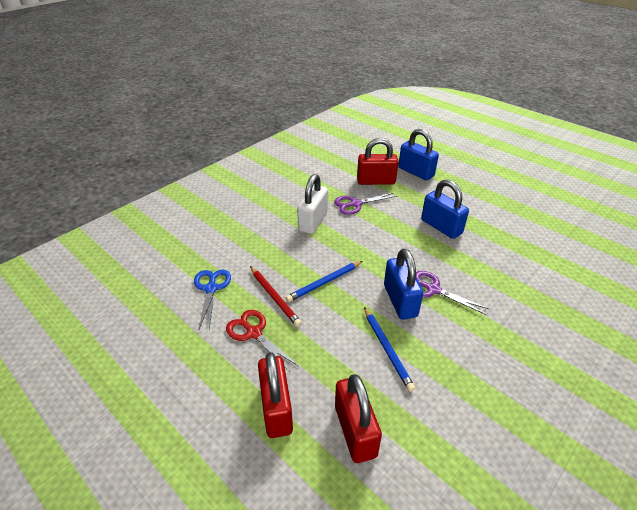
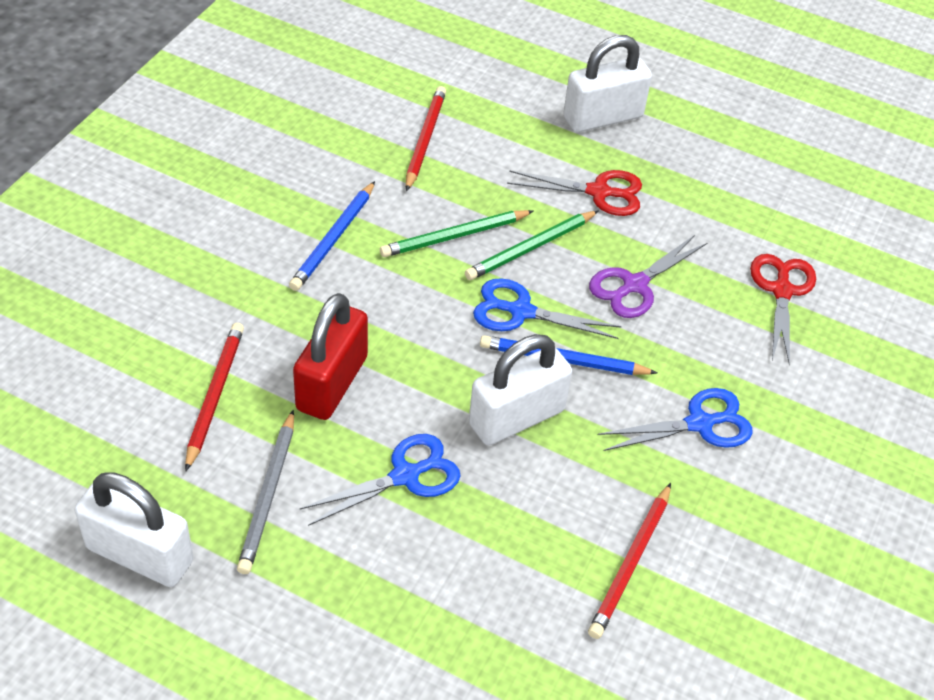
blue padlock: [384,248,423,320] [398,129,439,180] [421,179,469,239] = 3 -> none = 0
blue scissors: [194,270,231,331] = 1 -> [300,434,460,526] [473,278,622,339] [598,388,753,451] = 3
green pencil: none = 0 -> [380,210,534,257] [465,210,599,280] = 2
grey pencil: none = 0 -> [237,410,294,574] = 1
purple scissors: [334,193,397,215] [416,271,489,315] = 2 -> [589,235,707,318] = 1
red padlock: [258,352,293,438] [335,374,382,463] [357,138,399,185] = 3 -> [293,293,368,420] = 1
red pencil: [250,266,302,327] = 1 -> [185,323,244,471] [406,86,446,191] [588,483,671,639] = 3
red scissors: [226,310,298,372] = 1 -> [507,170,642,216] [750,254,816,365] = 2
white padlock: [297,174,328,234] = 1 -> [75,472,194,587] [469,334,572,445] [563,35,652,132] = 3

